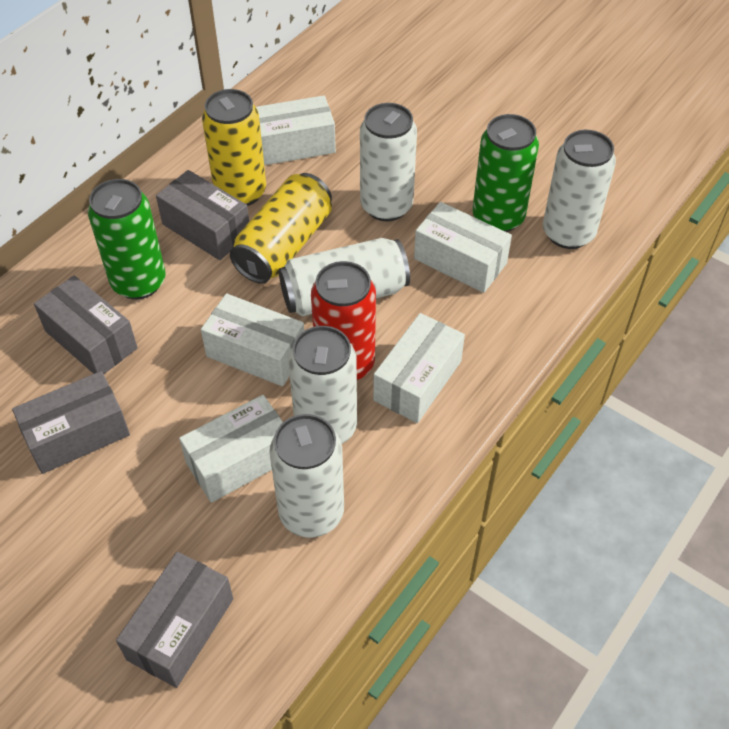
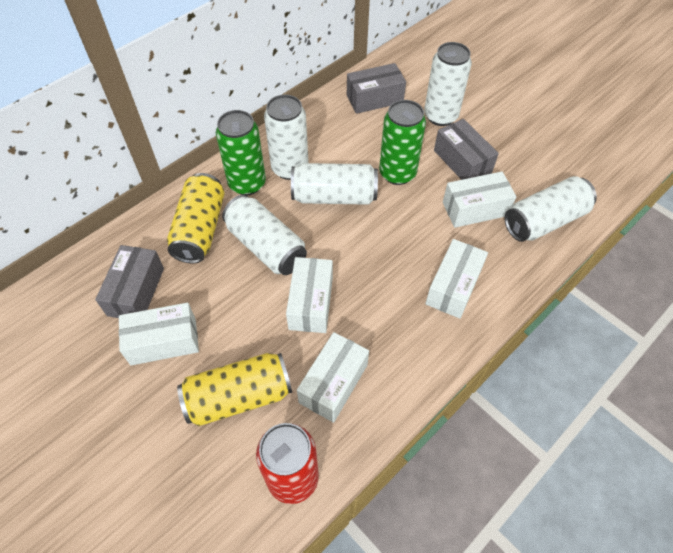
grey box: [12,371,130,474] [34,275,138,374] [116,552,233,688] [156,170,249,260] = 4 -> [95,245,164,318] [347,63,406,114] [434,119,499,180] = 3

